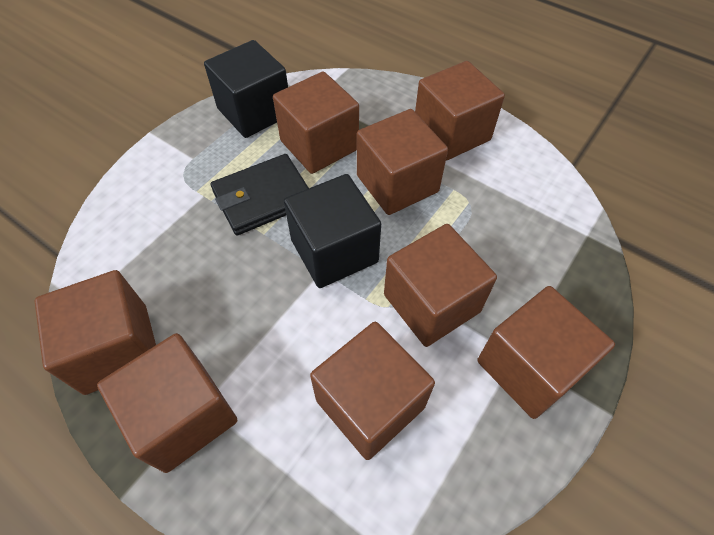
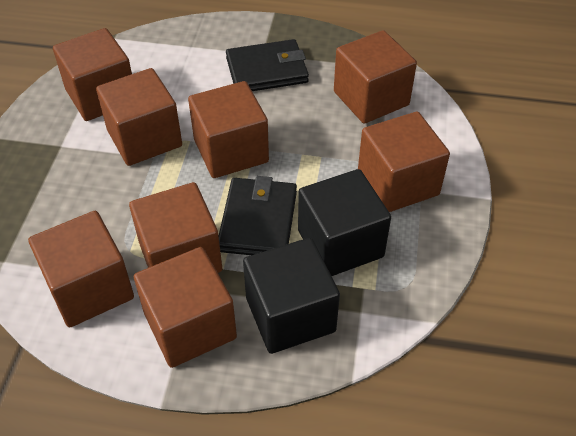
black wallet: [210,154,309,235] = 1 -> [219,176,297,255] [226,39,309,91] = 2

